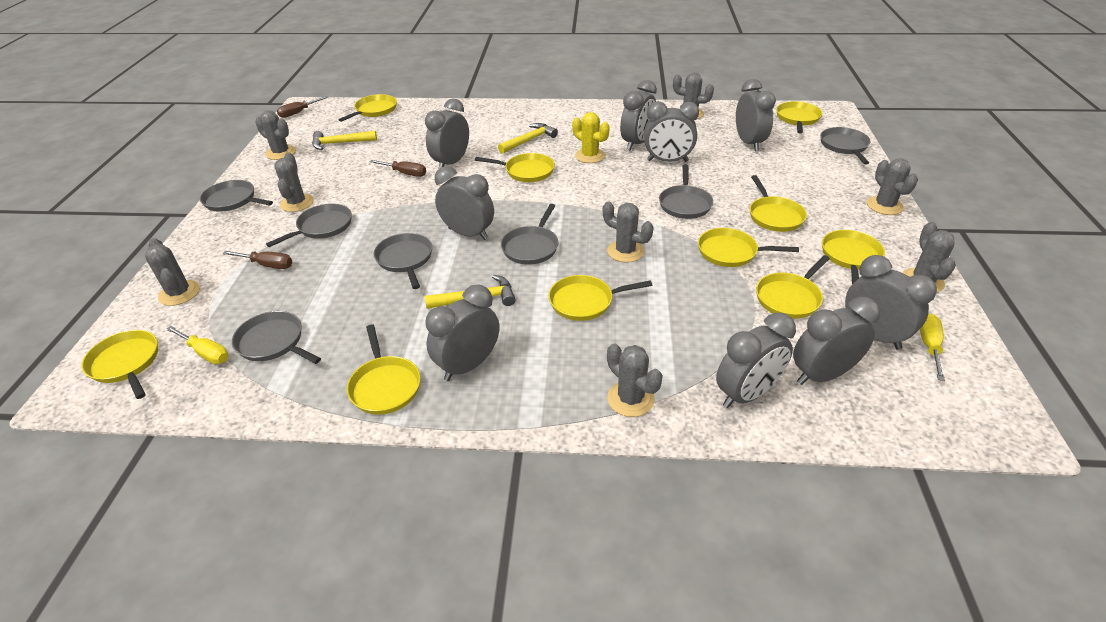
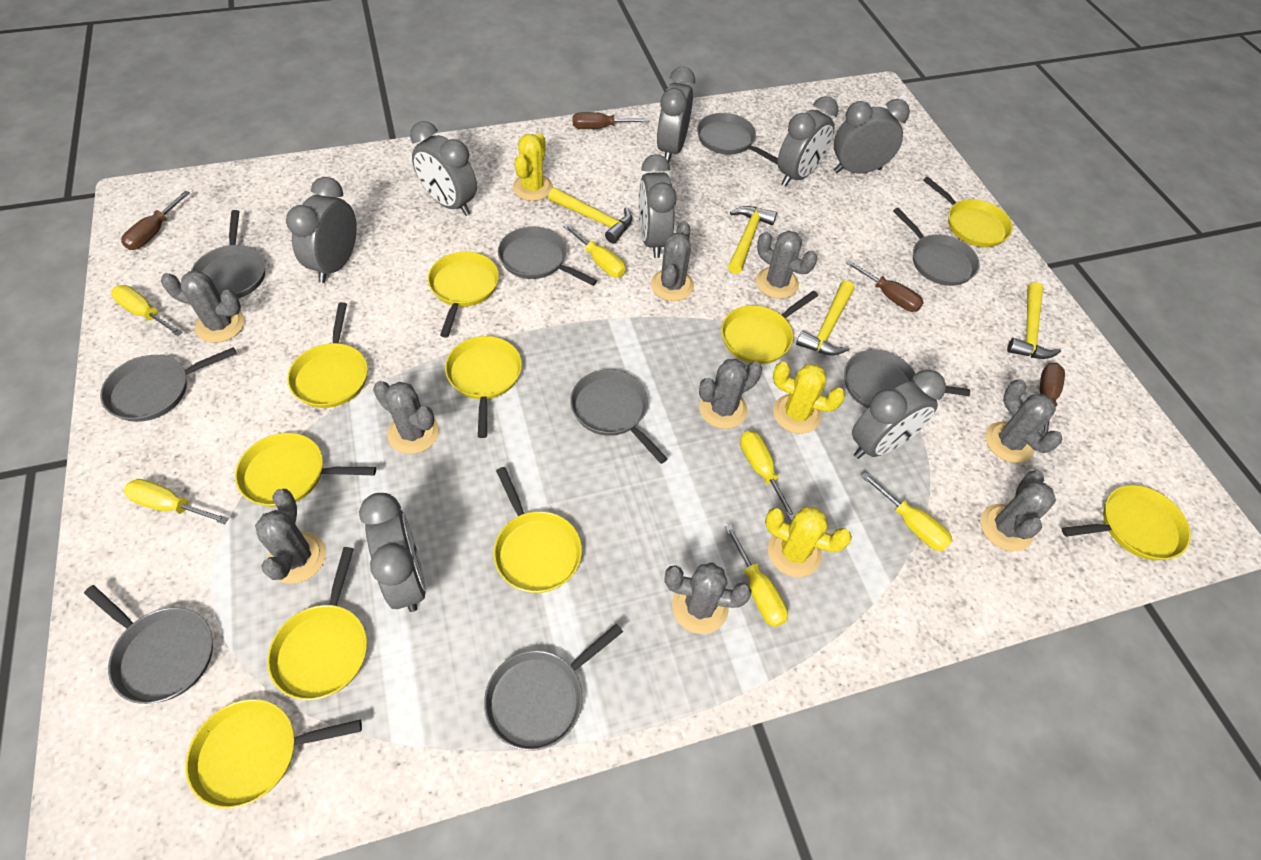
brown screwdriver: [223,251,292,269] [277,96,328,118] [370,160,426,177] = 3 -> [121,191,190,250] [572,112,648,129] [845,259,924,312] [1040,363,1065,436] = 4
grey cactus: [145,238,200,306] [255,110,296,160] [274,152,314,212] [603,201,654,263] [607,344,663,417] [673,72,714,119] [867,158,918,215] [903,222,956,293] = 8 -> [161,270,245,343] [255,489,326,584] [373,381,439,454] [651,221,694,301] [665,562,752,634] [699,359,762,429] [756,231,817,299] [981,470,1056,551] [985,379,1062,463] = 9
grey clock: [425,99,469,168] [425,284,499,381] [435,166,494,240] [620,80,657,150] [644,101,699,162] [716,313,796,408] [736,79,776,151] [793,297,880,385] [845,255,937,350] = 9 -> [286,177,357,283] [359,493,426,612] [410,121,477,216] [638,154,677,258] [657,67,695,162] [777,96,838,187] [834,99,910,173] [852,369,946,459] = 8
grey pan: [200,180,273,212] [232,311,321,364] [266,203,352,247] [374,233,432,289] [501,204,558,265] [659,164,713,219] [820,127,870,164] = 7 -> [84,585,213,704] [100,347,237,422] [191,210,265,298] [484,624,623,751] [498,226,597,286] [570,370,668,464] [697,113,778,164] [844,350,970,408] [893,208,979,286] = 9
yellow cactus: [572,112,610,163] = 1 -> [513,133,553,201] [765,507,852,577] [773,362,845,434] = 3
yellow hammer: [312,131,377,150] [425,275,516,309] [498,123,558,154] = 3 -> [548,188,632,243] [728,206,777,274] [796,280,855,356] [1007,282,1061,359] = 4
yellow screwdriver: [166,326,229,364] [920,314,945,381] = 2 -> [111,285,183,336] [124,479,229,524] [563,224,626,277] [725,524,788,627] [740,431,795,521] [861,472,952,551] = 6

